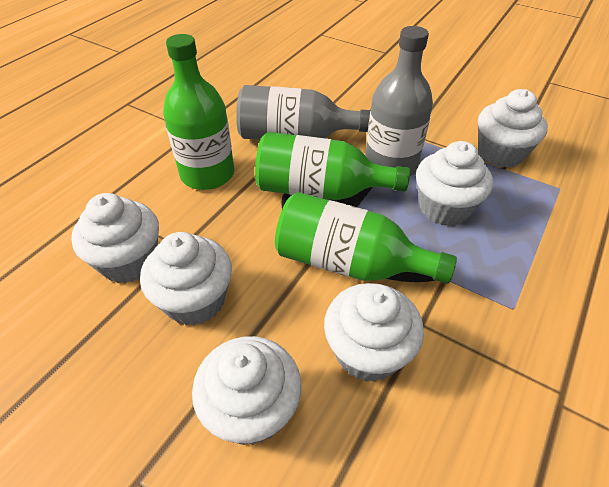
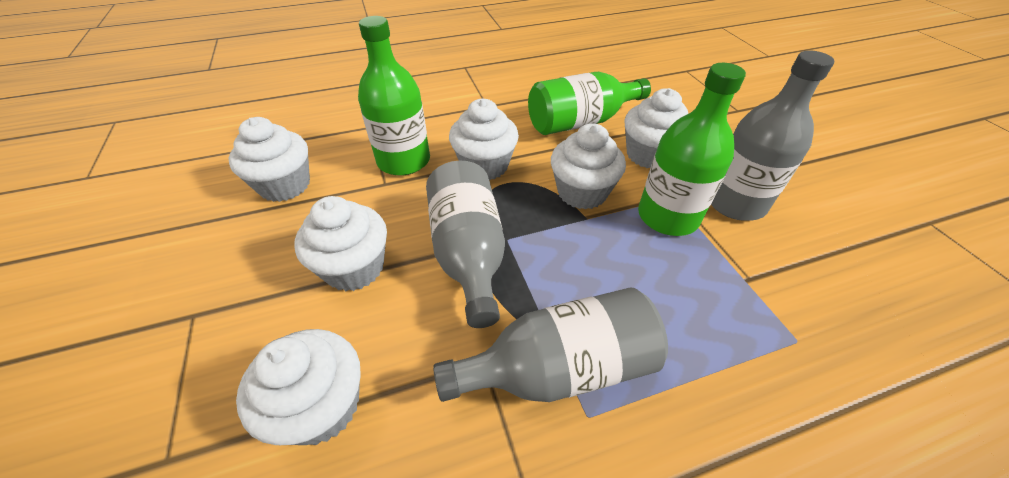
grey bottle: [236,85,370,140] [365,26,433,176] = 2 -> [426,161,505,328] [433,287,668,402] [711,51,834,221] = 3

